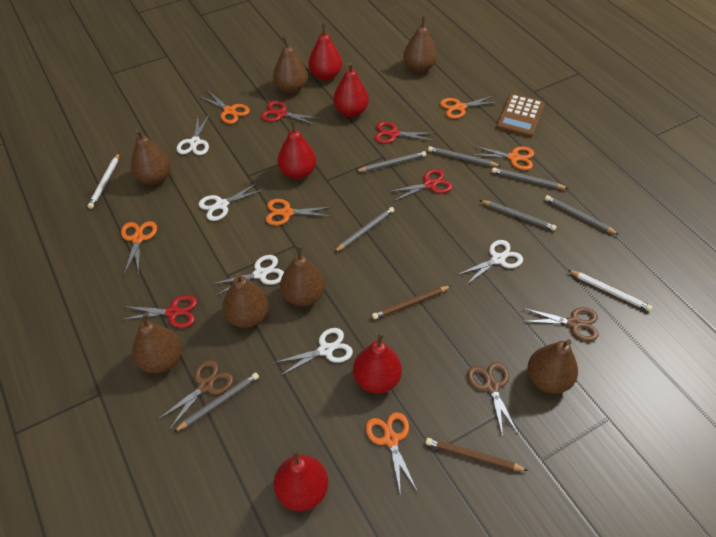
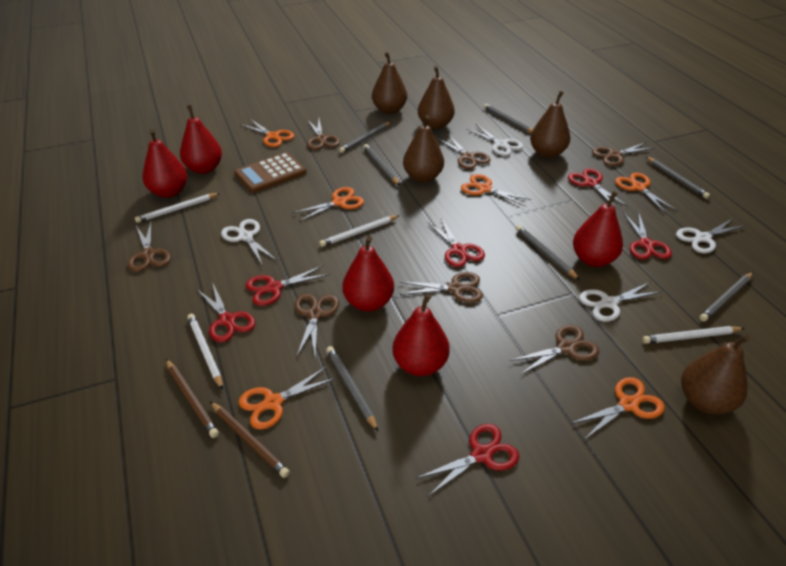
brown pear: [131,129,171,185] [132,313,182,373] [222,273,269,328] [273,36,308,93] [280,245,325,306] [403,16,437,73] [527,339,578,394] = 7 -> [372,52,407,114] [403,115,444,182] [418,66,455,129] [530,91,570,158] [681,334,750,414] = 5
brown scissors: [158,360,233,430] [467,362,519,437] [522,307,598,341] = 3 -> [128,222,171,272] [294,294,339,358] [307,119,340,150] [400,272,483,303] [438,134,491,169] [509,325,599,375] [592,142,655,166] = 7
red scissors: [121,295,197,328] [261,101,319,125] [374,121,435,144] [388,169,452,201] = 4 -> [197,282,256,342] [246,266,329,306] [417,424,519,496] [427,218,485,267] [568,169,627,209] [624,211,672,259] = 6
white pencil: [88,152,120,209] [568,270,652,311] = 2 -> [135,193,220,223] [187,314,223,390] [319,215,400,247] [642,326,744,344] = 4
white scissors: [176,114,210,155] [199,183,263,221] [212,255,284,296] [274,328,353,376] [457,240,523,285] = 5 -> [221,219,276,266] [467,124,524,156] [579,282,661,322] [676,218,746,253] = 4

